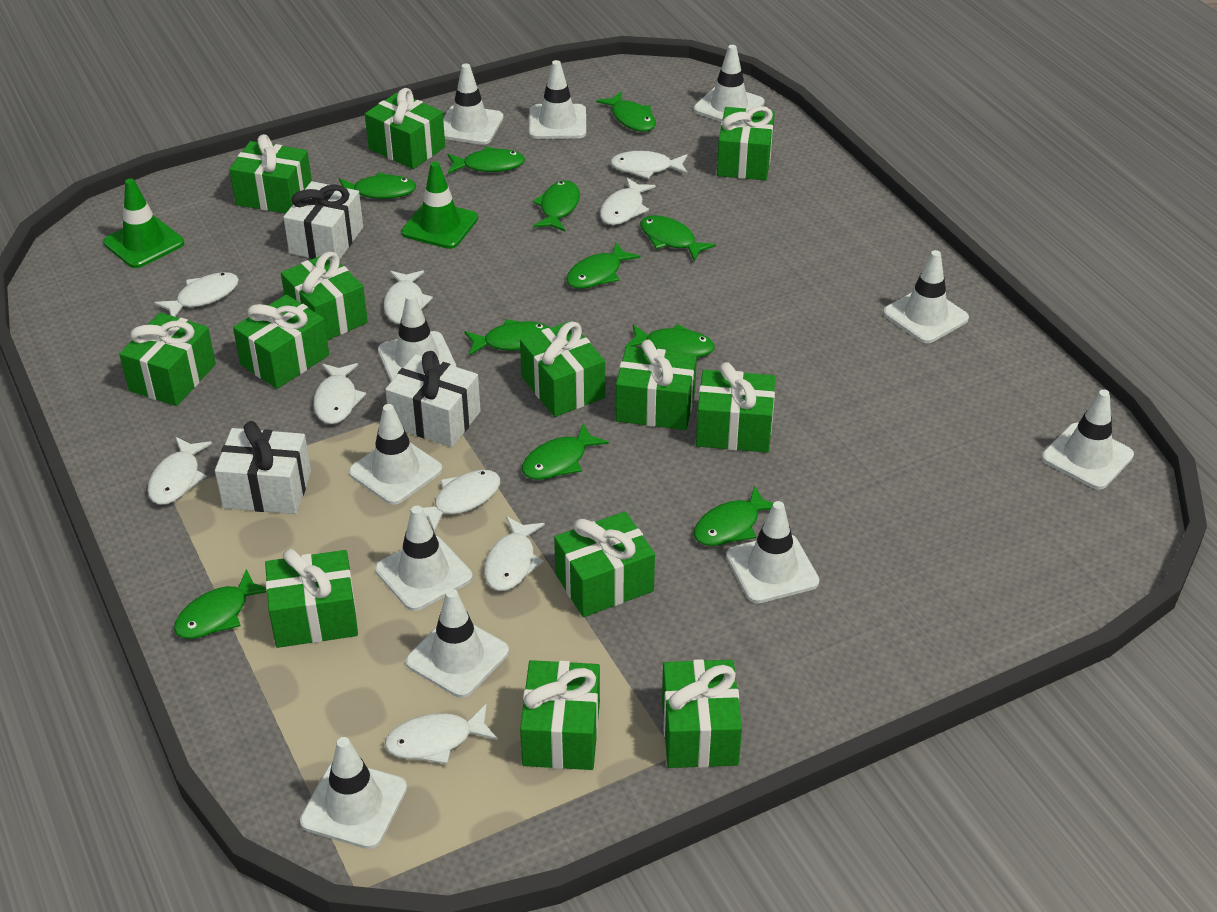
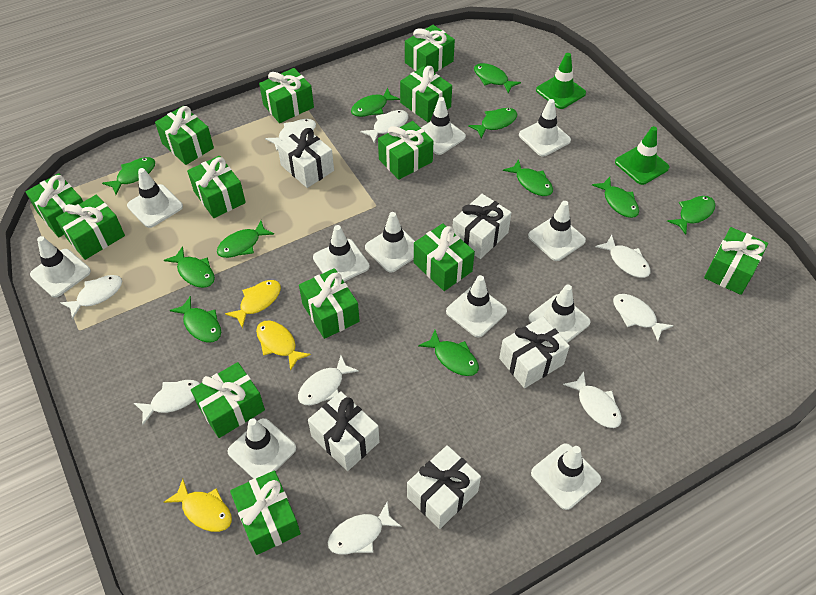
white gift: [215,421,311,514] [283,181,363,260] [385,351,481,447] = 3 -> [277,127,334,188] [308,391,380,471] [407,445,481,529] [452,194,512,259] [499,317,570,388] = 5
yellow fish: none = 0 -> [164,479,232,532] [225,280,281,328] [256,321,311,371] = 3

